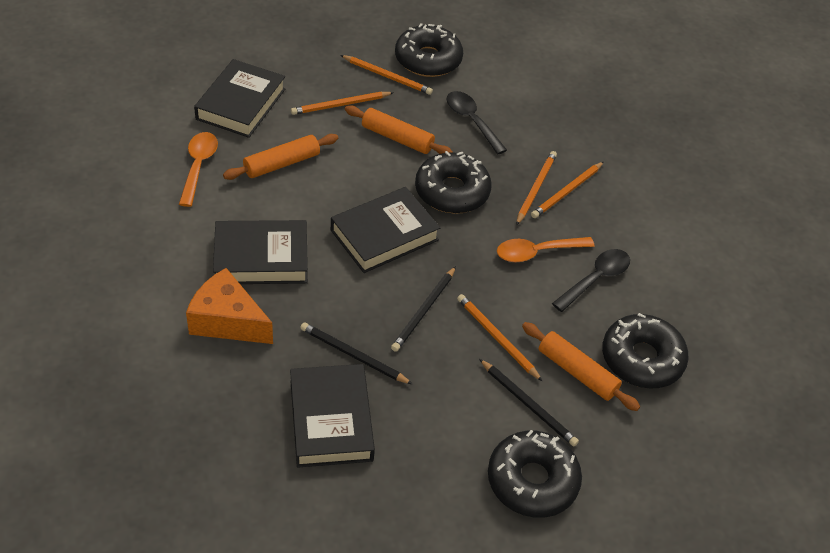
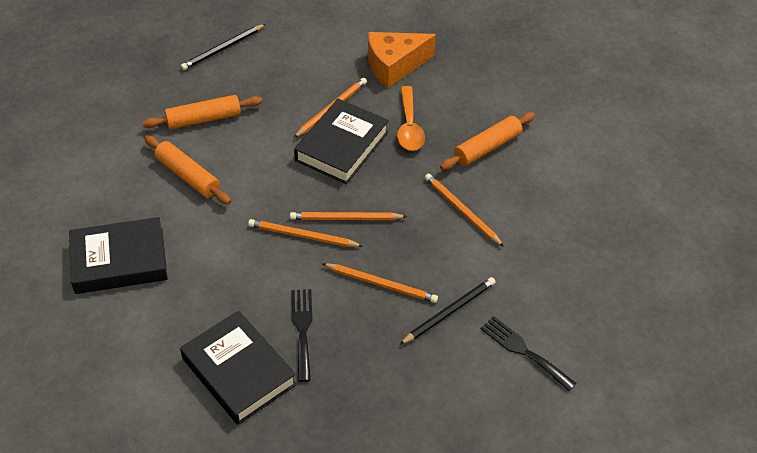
black book: [194,59,285,138] [213,220,308,284] [290,364,375,468] [331,187,441,273] = 4 -> [69,217,168,294] [180,311,297,425] [294,99,389,184] = 3
black donut: [395,23,463,77] [415,151,492,214] [488,430,582,518] [602,313,689,389] = 4 -> none = 0
black fork: none = 0 -> [292,289,313,382] [481,316,577,391] = 2
black pencil: [300,322,412,384] [391,266,456,352] [479,359,579,446] = 3 -> [181,24,266,70] [399,277,496,345] = 2
black spoon: [447,91,507,154] [552,249,630,312] = 2 -> none = 0
orange spoon: [179,132,218,207] [497,237,595,262] = 2 -> [397,86,425,151] = 1

